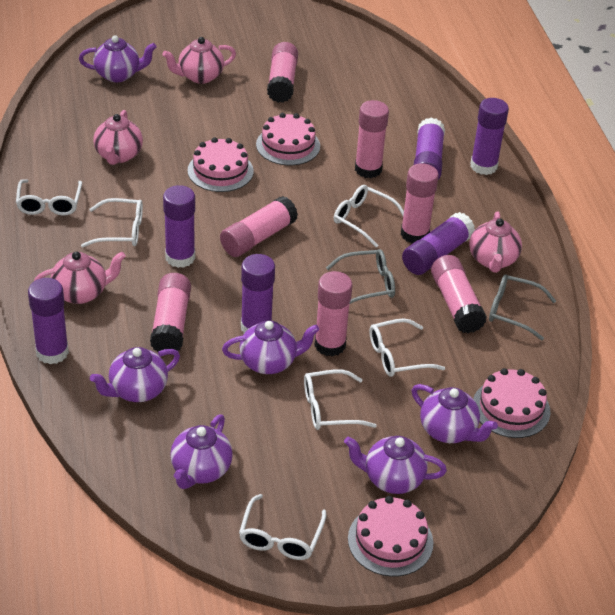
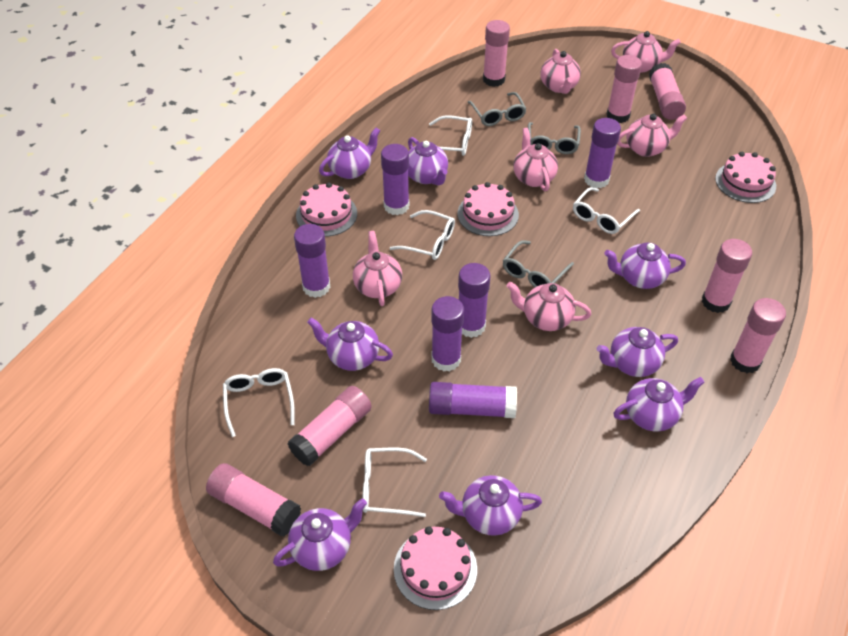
grey glasses: [326,249,395,304] [489,274,556,340] = 2 -> [467,92,527,126] [503,240,574,287] [528,122,581,154] = 3
pink teapot: [34,251,126,304] [93,110,143,165] [162,37,236,84] [469,211,522,273] = 4 -> [353,231,402,306] [507,282,591,331] [513,128,558,191] [540,49,581,94] [611,31,681,72] [617,114,687,157] = 6
purple teapot: [79,35,157,82] [90,347,180,402] [170,414,233,489] [222,320,319,374] [344,436,447,494] [412,384,498,443] = 6 -> [273,498,367,571] [307,318,393,371] [319,127,380,179] [408,137,448,185] [439,475,542,536] [597,327,678,377] [604,242,686,289] [613,377,705,431] = 8
white glasses: [16,179,82,216] [81,198,143,247] [239,494,326,560] [304,369,377,430] [334,185,404,248] [369,318,445,377] = 6 -> [223,368,295,437] [363,448,427,517] [390,210,455,260] [429,115,472,156] [573,187,640,234] = 5

